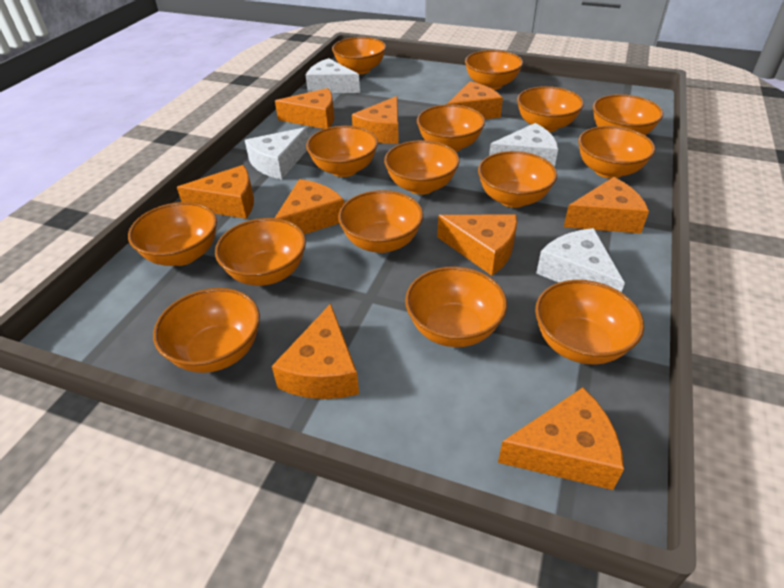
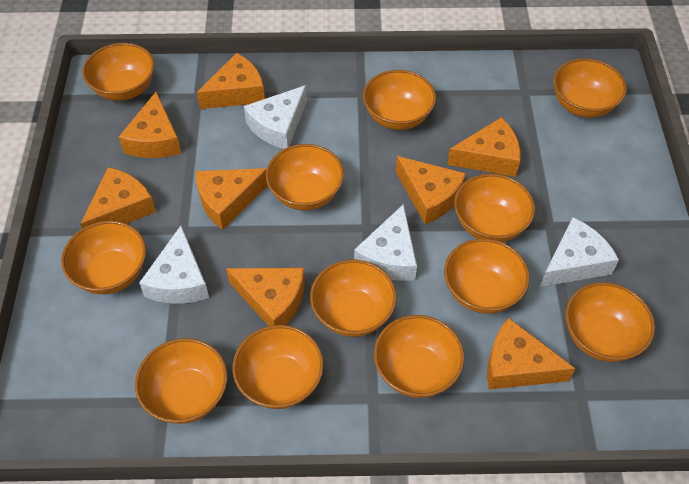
orange bowl: [128,202,217,266] [153,288,260,373] [215,218,306,286] [306,126,378,177] [332,37,386,74] [338,190,423,253] [384,140,460,195] [405,267,507,347] [417,104,485,152] [465,50,523,90] [478,151,557,208] [517,86,584,132] [535,280,644,365] [578,126,655,179] [593,94,663,135] = 15 -> [61,221,146,294] [82,43,155,101] [135,338,227,424] [232,325,324,409] [266,144,344,211] [310,260,397,337] [363,70,436,130] [374,315,464,398] [444,238,530,314] [454,174,535,242] [553,58,627,118] [566,282,655,362] = 12
orange cheese: [177,165,254,219] [272,304,359,399] [275,88,334,129] [275,179,344,234] [352,96,399,144] [437,215,517,276] [446,81,503,119] [498,387,624,490] [564,177,649,234] = 9 -> [80,167,156,228] [119,92,181,158] [196,168,268,230] [197,53,265,109] [226,268,305,326] [396,156,466,224] [447,117,521,177] [487,318,576,389] = 8

